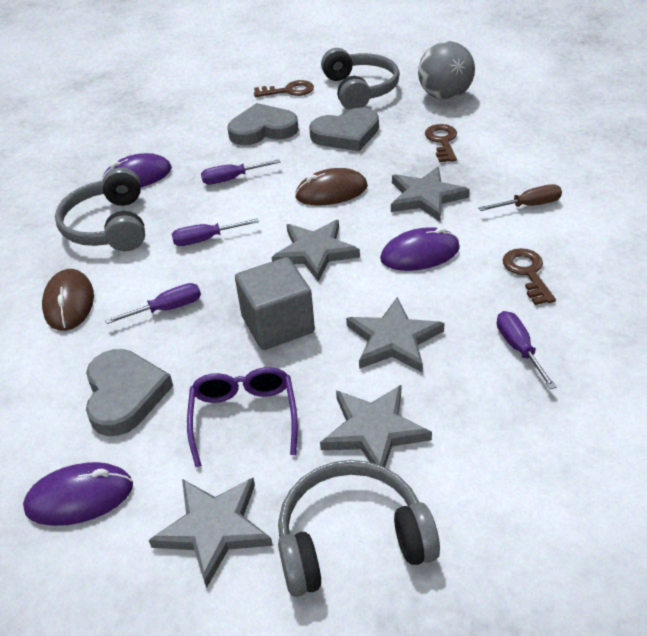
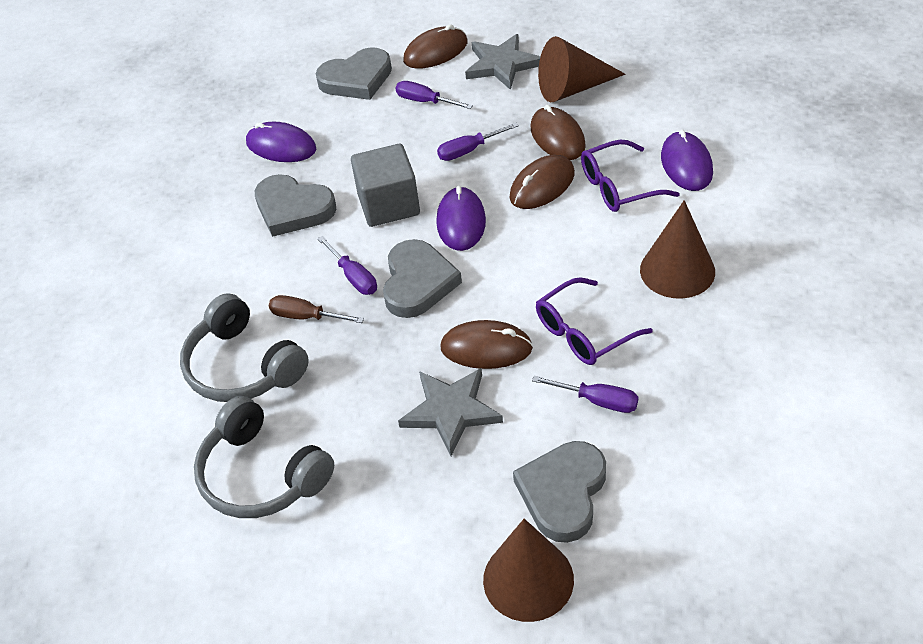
brown cone: none = 0 -> [483,519,574,622] [538,36,625,102] [640,200,715,299] = 3
brown key: [254,80,314,97] [425,124,457,162] [503,248,556,305] = 3 -> none = 0
brown mouse: [42,269,94,331] [295,168,368,206] = 2 -> [403,24,468,69] [440,320,533,369] [509,155,575,209] [531,105,586,160] = 4
grey ball: [418,41,475,100] = 1 -> none = 0
grey headphones: [55,167,145,251] [278,460,440,597] [321,48,400,110] = 3 -> [180,293,309,402] [194,396,334,518] = 2
grey heart: [86,349,173,436] [228,103,298,145] [309,107,379,151] = 3 -> [255,174,336,237] [316,47,392,100] [383,239,462,318] [513,441,606,543] = 4
grey star: [149,478,273,588] [272,220,360,282] [320,385,432,467] [346,297,444,373] [391,167,470,222] = 5 -> [398,368,503,456] [465,34,540,90] = 2
purple glasses: [187,367,298,467] = 1 -> [536,277,653,365] [581,140,680,212] = 2

